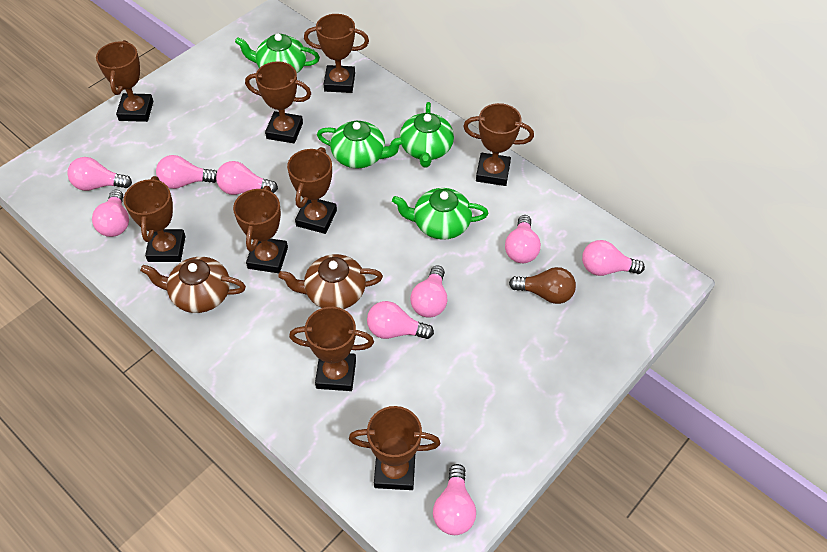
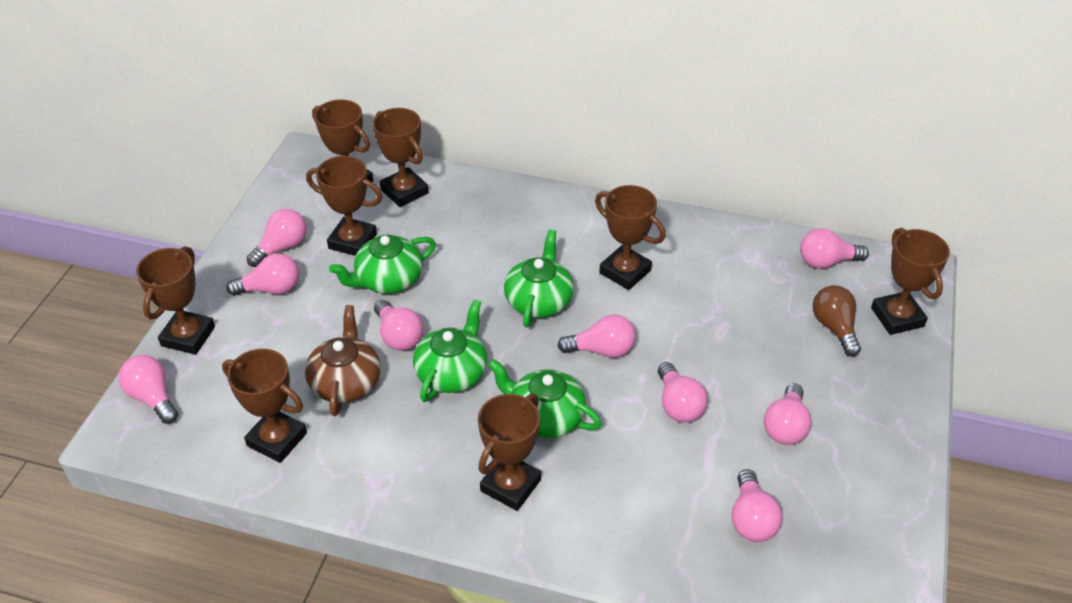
brown teapot: [140,257,246,313] [278,254,383,309] = 2 -> [305,305,381,416] = 1
brown trophy: [96,40,154,122] [123,176,185,262] [233,186,288,273] [245,61,311,143] [287,147,337,234] [289,307,374,391] [304,14,369,93] [349,406,440,490] [463,103,534,186] = 9 -> [136,246,215,355] [222,349,307,463] [306,156,383,256] [312,100,373,182] [373,108,429,207] [478,394,541,511] [595,185,666,290] [871,228,950,335] = 8

